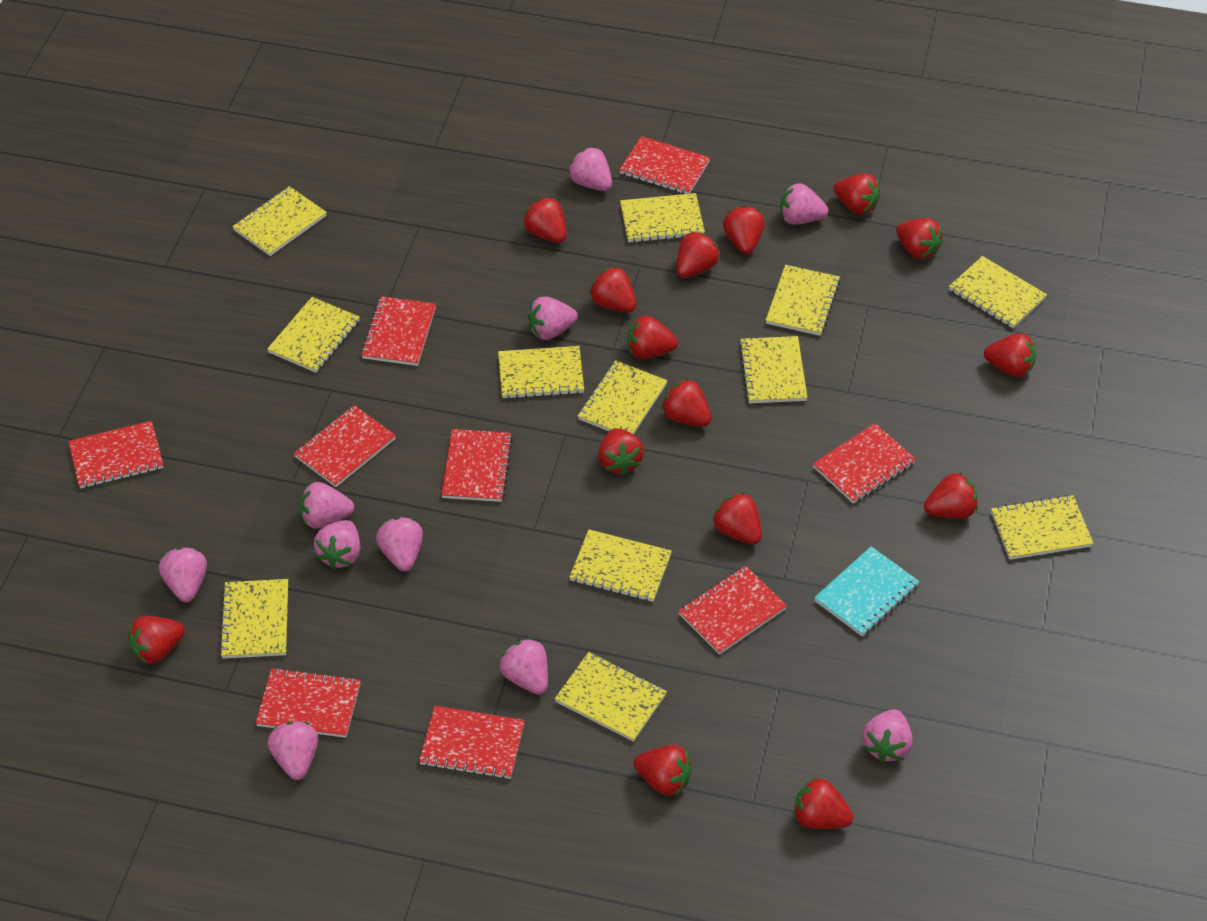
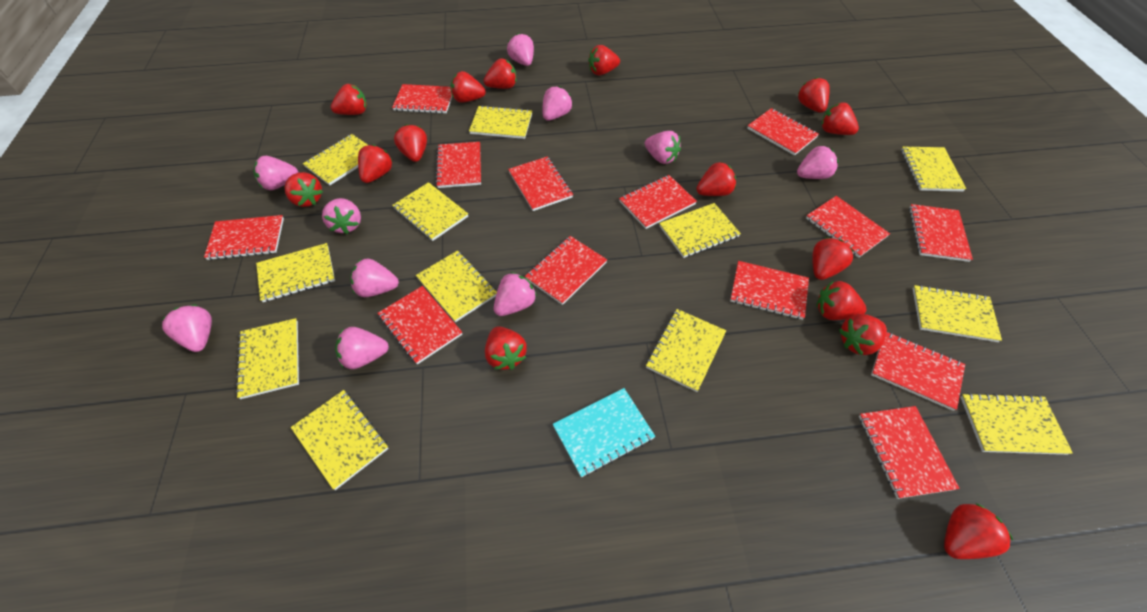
red notebook: [69,421,164,488] [255,668,361,738] [294,405,396,487] [361,296,436,366] [419,706,525,779] [441,429,513,502] [620,136,710,194] [678,566,787,654] [813,423,916,503] = 9 -> [204,215,284,260] [377,286,462,364] [392,84,452,114] [435,142,481,188] [508,156,573,211] [525,236,607,305] [619,175,697,229] [730,261,809,320] [747,108,819,156] [806,196,890,258] [859,406,960,499] [871,332,965,411] [909,204,973,262] = 13

